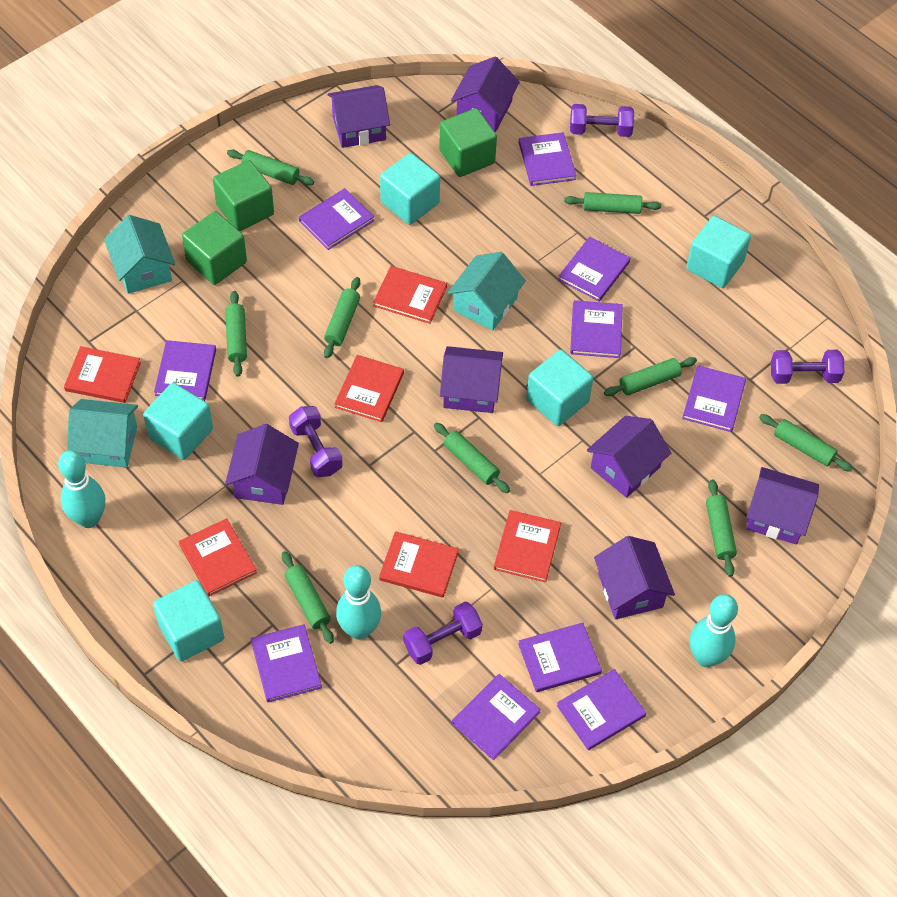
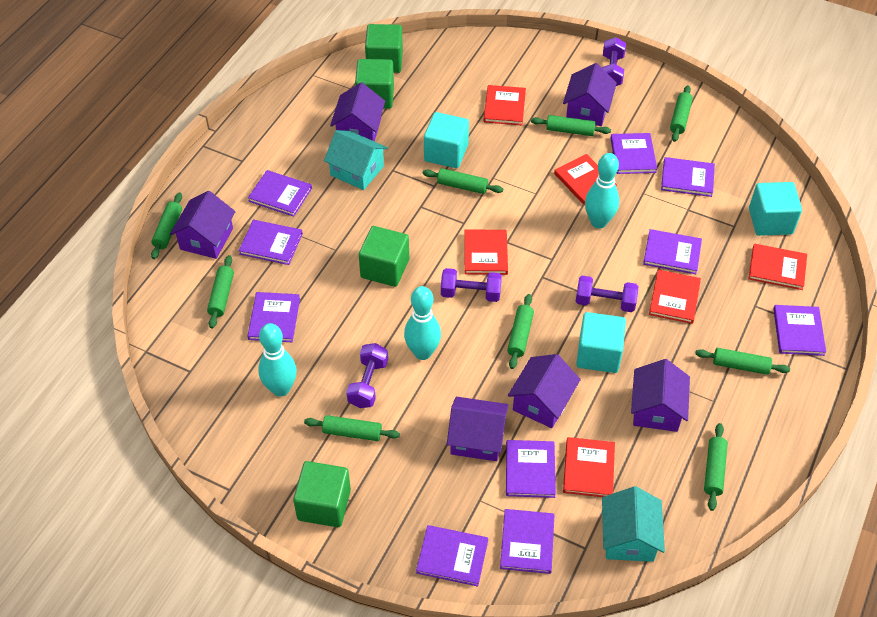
green cube: [182,211,247,285] [213,160,274,231] [439,108,497,177] = 3 -> [293,461,351,527] [355,59,394,109] [359,226,409,287] [365,24,403,73] = 4
purple house: [225,424,299,505] [328,85,390,148] [440,346,503,413] [451,57,520,132] [587,416,671,498] [594,536,675,619] [746,467,819,545] = 7 -> [170,191,236,259] [330,83,385,142] [447,397,508,461] [508,354,581,428] [563,63,617,126] [631,359,690,432] = 6
turquoise cube: [143,383,213,460] [153,580,224,662] [380,153,440,225] [526,350,593,426] [686,216,751,288] = 5 -> [424,112,469,168] [576,312,626,373] [749,182,802,236] = 3
turquoise house: [67,399,138,468] [104,215,175,294] [448,252,526,331] = 3 -> [324,130,388,190] [602,486,665,562] = 2

